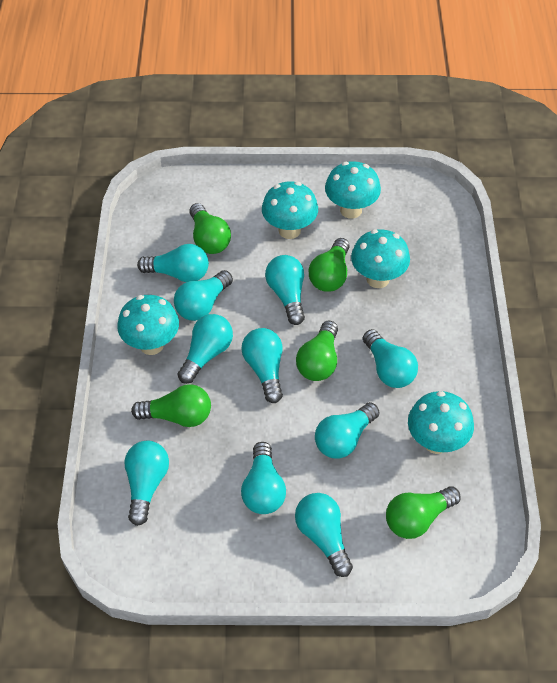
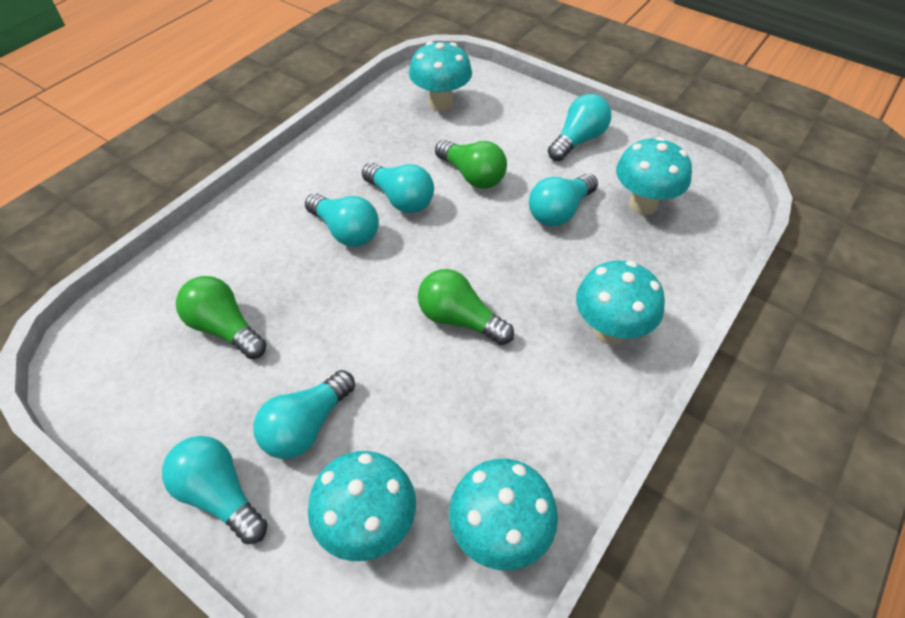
green light bulb: [131,384,211,427] [189,203,231,254] [296,320,338,381] [309,238,350,292] [386,486,461,539] = 5 -> [176,276,266,359] [418,269,514,345] [435,140,507,189] = 3
turquoise light bulb: [124,441,169,526] [137,244,209,282] [174,270,233,321] [178,314,233,384] [241,328,283,403] [241,442,286,514] [265,255,305,325] [295,493,353,577] [315,402,379,459] [363,329,418,388] = 10 -> [162,436,267,544] [254,370,355,459] [305,194,379,247] [362,163,434,213] [529,173,598,226] [548,94,611,161] = 6

